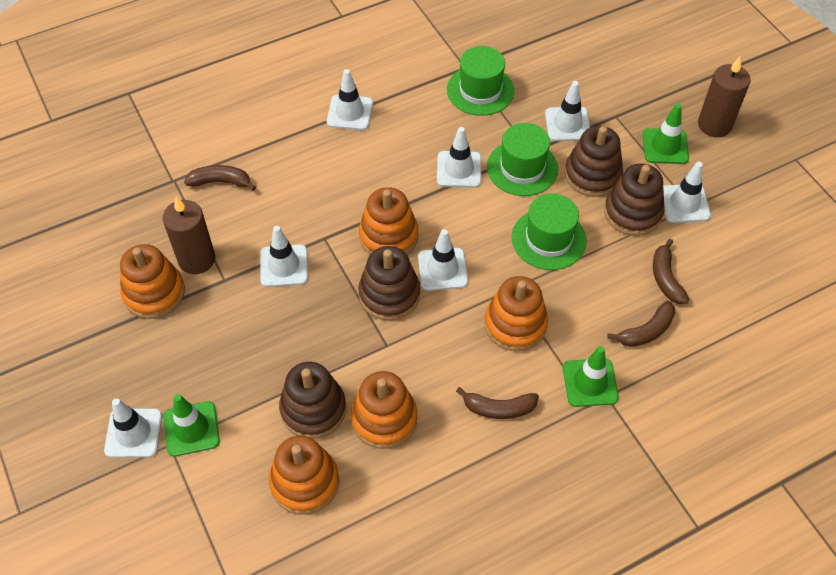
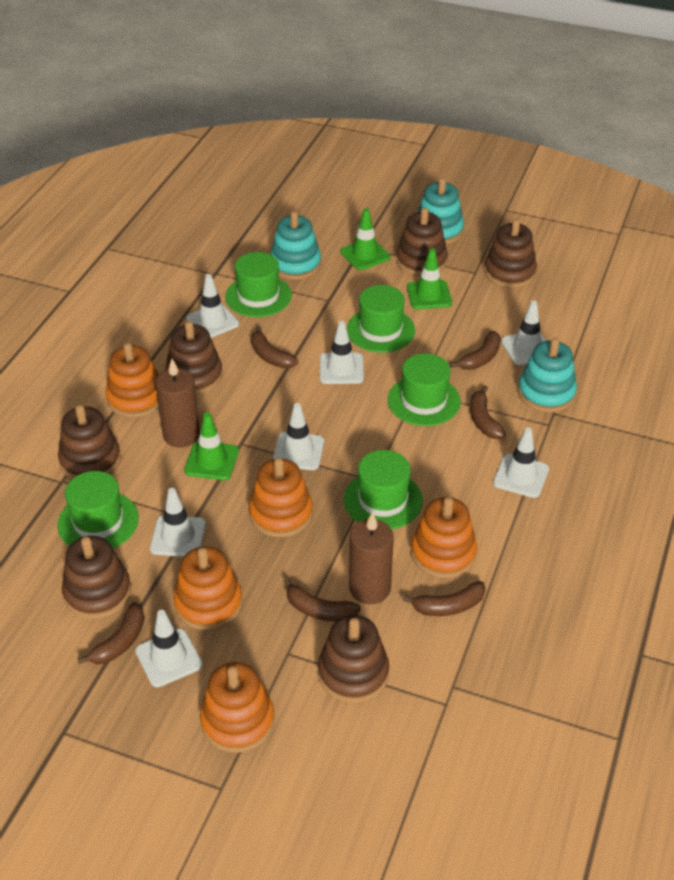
brown banana: [184,165,256,191] [456,387,539,419] [607,301,675,347] [653,239,689,304] = 4 -> [77,602,145,664] [251,326,298,369] [283,577,361,621] [403,581,485,616] [450,331,501,370] [470,386,506,439] = 6
brown stacking toy: [279,362,346,439] [358,246,420,321] [565,126,623,197] [604,163,665,236] = 4 -> [58,405,121,479] [62,536,131,619] [165,321,223,395] [318,615,389,703] [396,207,448,276] [484,219,537,288] = 6
green hat: [447,46,514,116] [487,123,558,196] [512,194,587,270] = 3 -> [57,471,139,549] [225,252,292,317] [344,450,423,529] [347,285,415,352] [388,353,461,426] = 5
turquoise stacking toy: none = 0 -> [270,211,321,280] [418,177,464,244] [518,338,577,412] = 3

